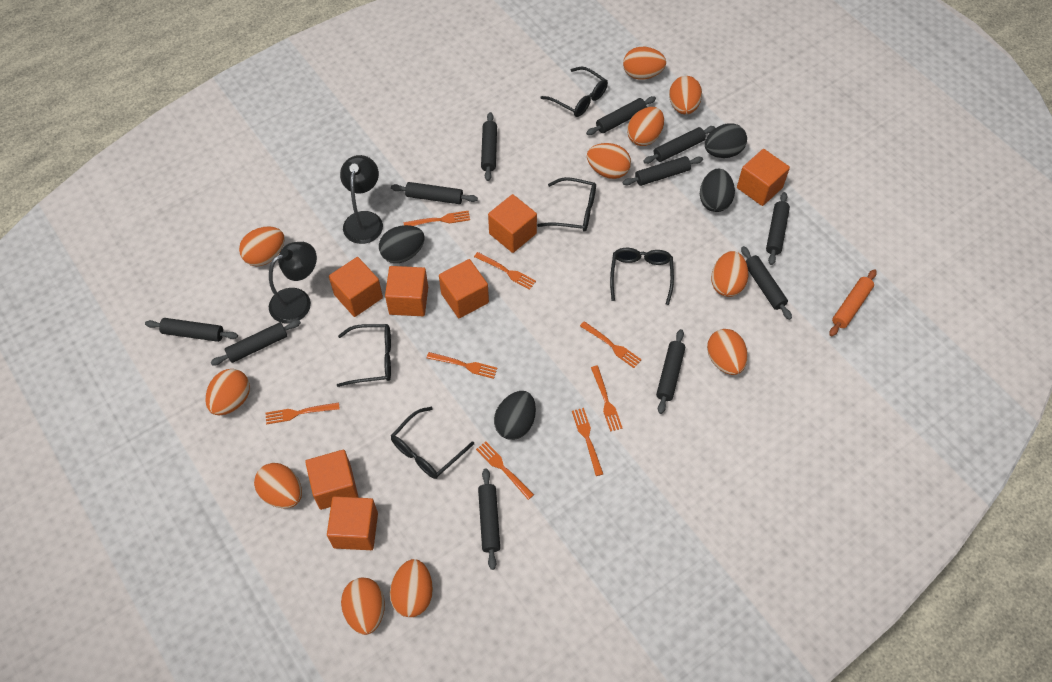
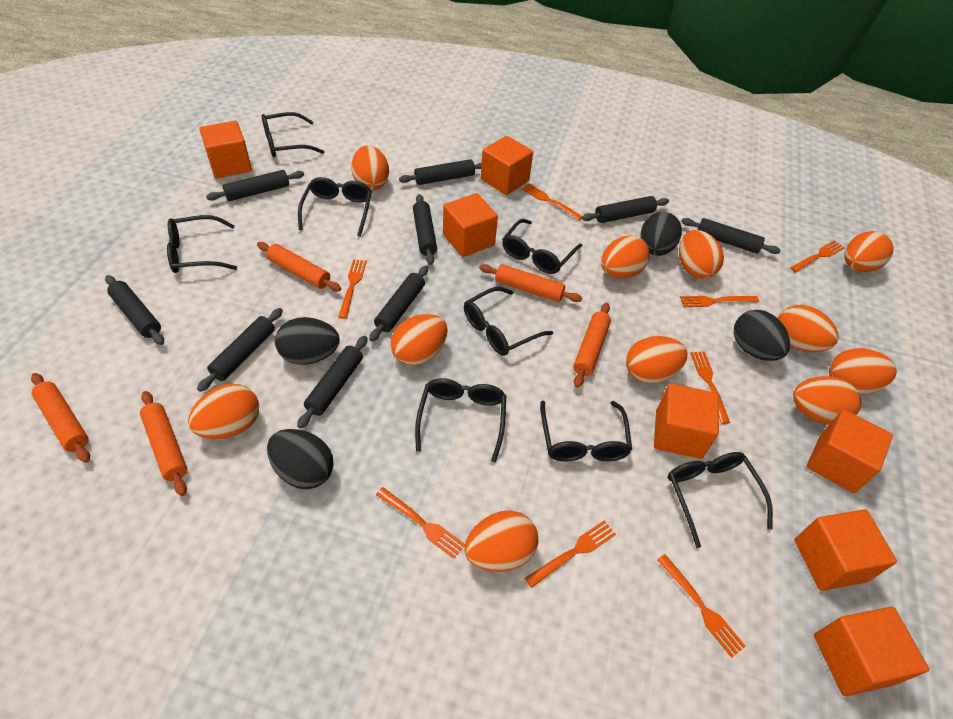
black glasses: [337,324,391,387] [391,407,474,479] [537,177,596,232] [541,66,608,117] [610,248,674,305] = 5 -> [167,215,237,273] [262,112,324,157] [298,177,372,237] [415,378,506,462] [464,287,553,356] [502,219,582,274] [540,401,632,462] [668,452,773,548] = 8
black lamp: [269,242,317,323] [340,155,383,244] = 2 -> none = 0
black rolling pin: [145,318,238,342] [211,320,301,365] [391,182,478,204] [478,469,500,570] [481,112,497,181] [586,96,656,135] [623,156,703,186] [643,126,715,164] [656,329,685,414] [741,246,792,320] [766,192,790,265] = 11 -> [105,275,164,345] [197,308,283,392] [206,170,304,201] [297,336,368,429] [369,266,428,342] [399,159,482,185] [413,194,437,265] [582,196,669,223] [681,218,781,254] = 9
orange rolling pin: [829,269,877,336] = 1 -> [31,373,90,463] [140,391,187,496] [257,242,341,291] [479,264,582,302] [573,303,611,388] = 5

